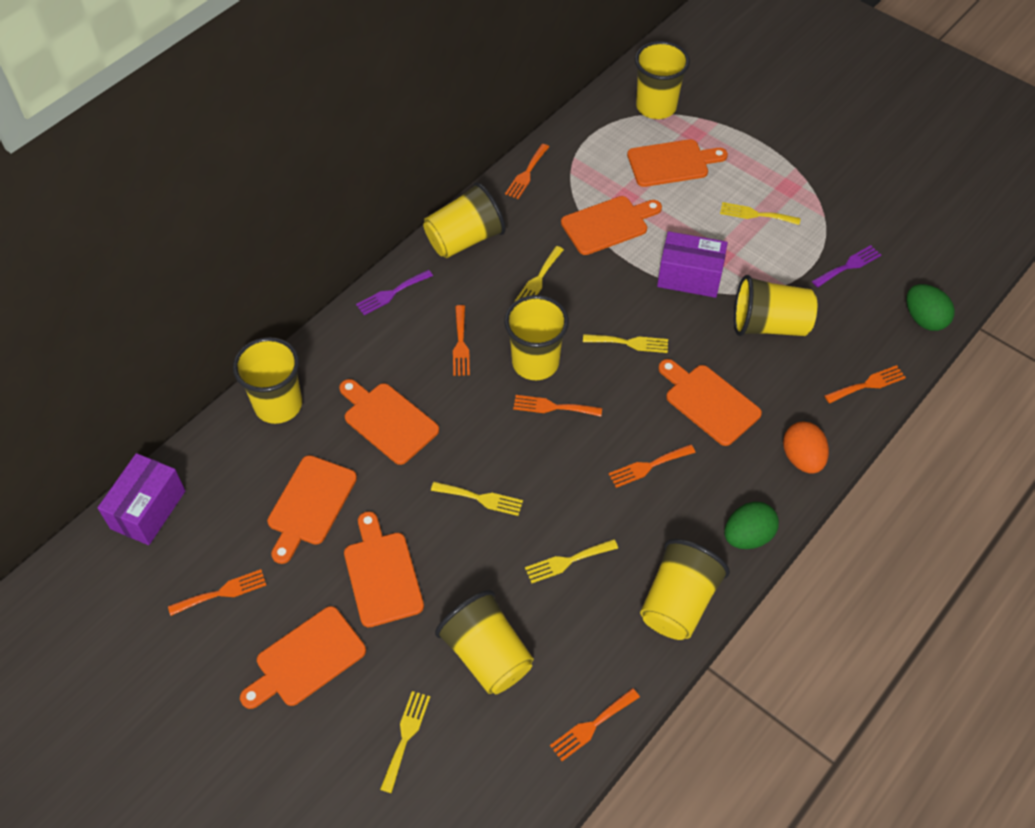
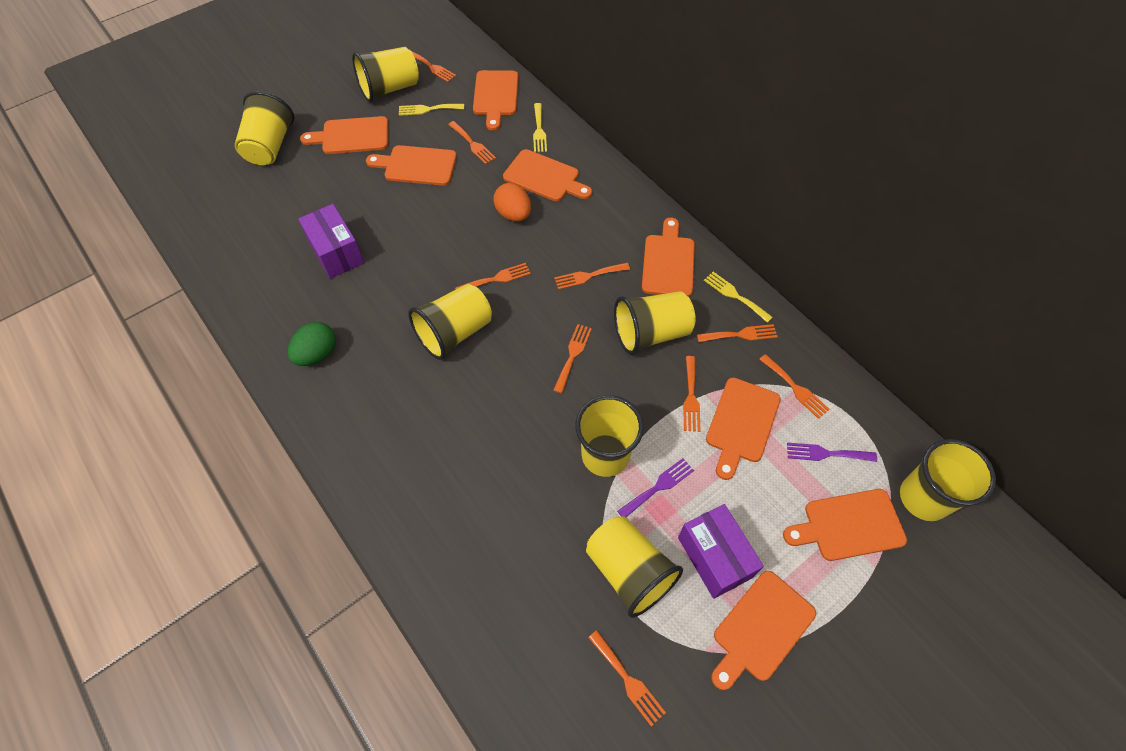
green egg: [724,502,779,549] [906,284,955,331] = 2 -> [288,322,336,366] = 1
orange cutting board: [240,606,366,709] [267,455,357,564] [339,379,439,465] [344,511,424,627] [561,196,662,255] [627,139,728,187] [658,359,762,446] = 7 -> [300,116,388,154] [366,145,457,186] [473,70,518,131] [503,149,592,201] [642,218,695,297] [706,377,781,480] [711,571,816,690] [783,489,907,561] = 8
orange fork: [168,569,266,616] [453,305,470,376] [505,144,549,199] [513,395,602,417] [550,688,640,761] [608,444,696,488] [824,365,906,403] = 7 -> [410,50,456,82] [448,121,496,164] [455,263,531,289] [553,324,592,394] [554,263,630,290] [588,630,666,726] [683,356,701,432] [697,324,778,342] [759,354,830,419] = 9
yellow fork: [380,691,430,793] [431,482,523,516] [515,246,564,301] [525,539,618,583] [583,334,668,353] [720,202,801,225] = 6 -> [399,104,464,116] [533,103,547,152] [704,272,773,323] = 3

